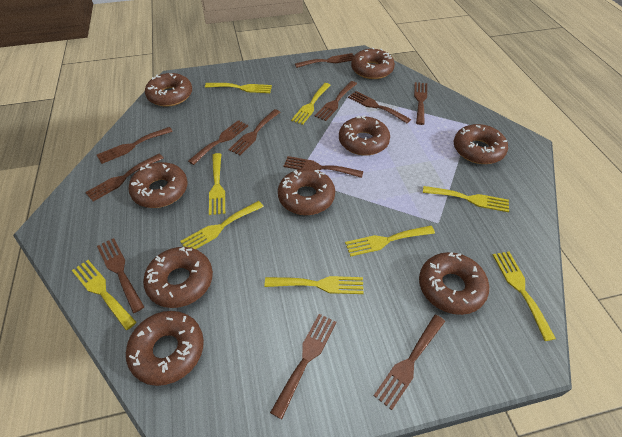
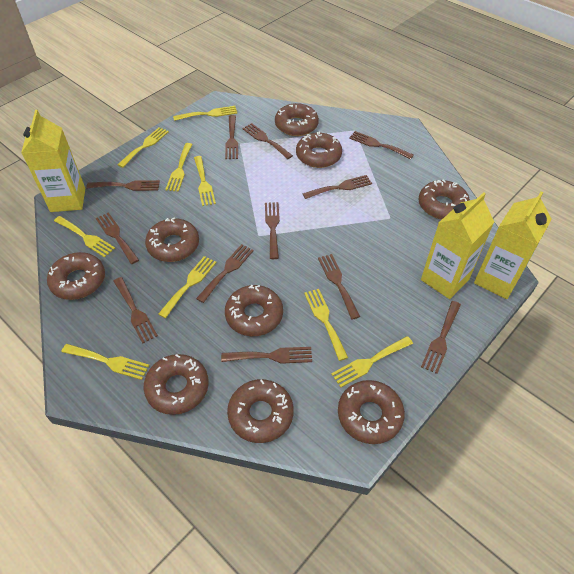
yellow carton: none = 0 -> [21,110,85,212] [421,192,494,299] [474,192,552,299] = 3

